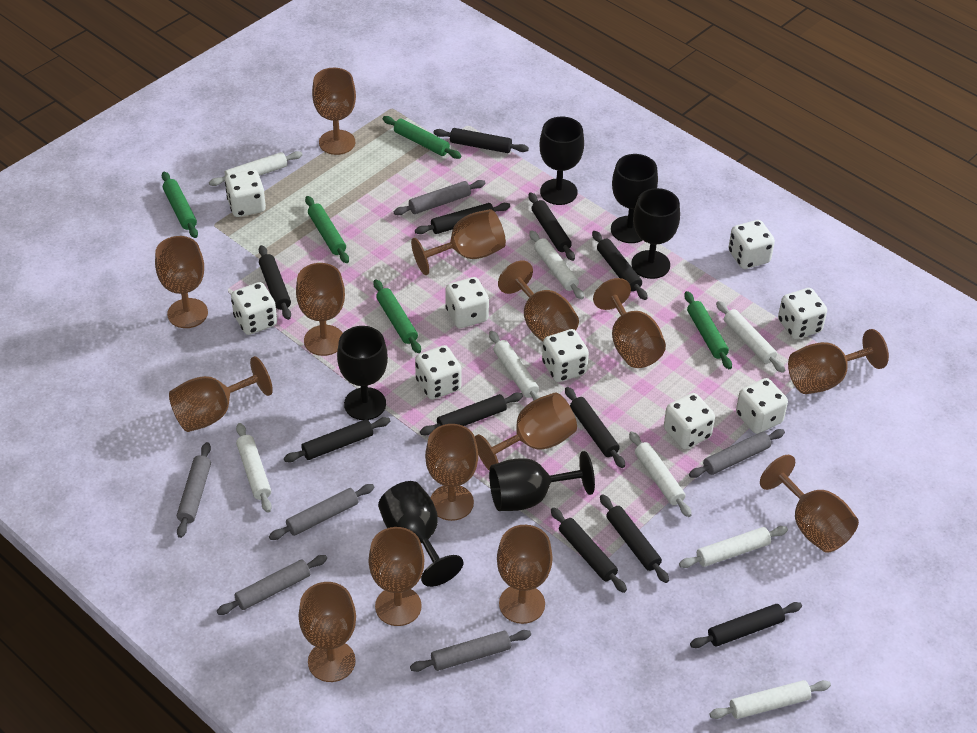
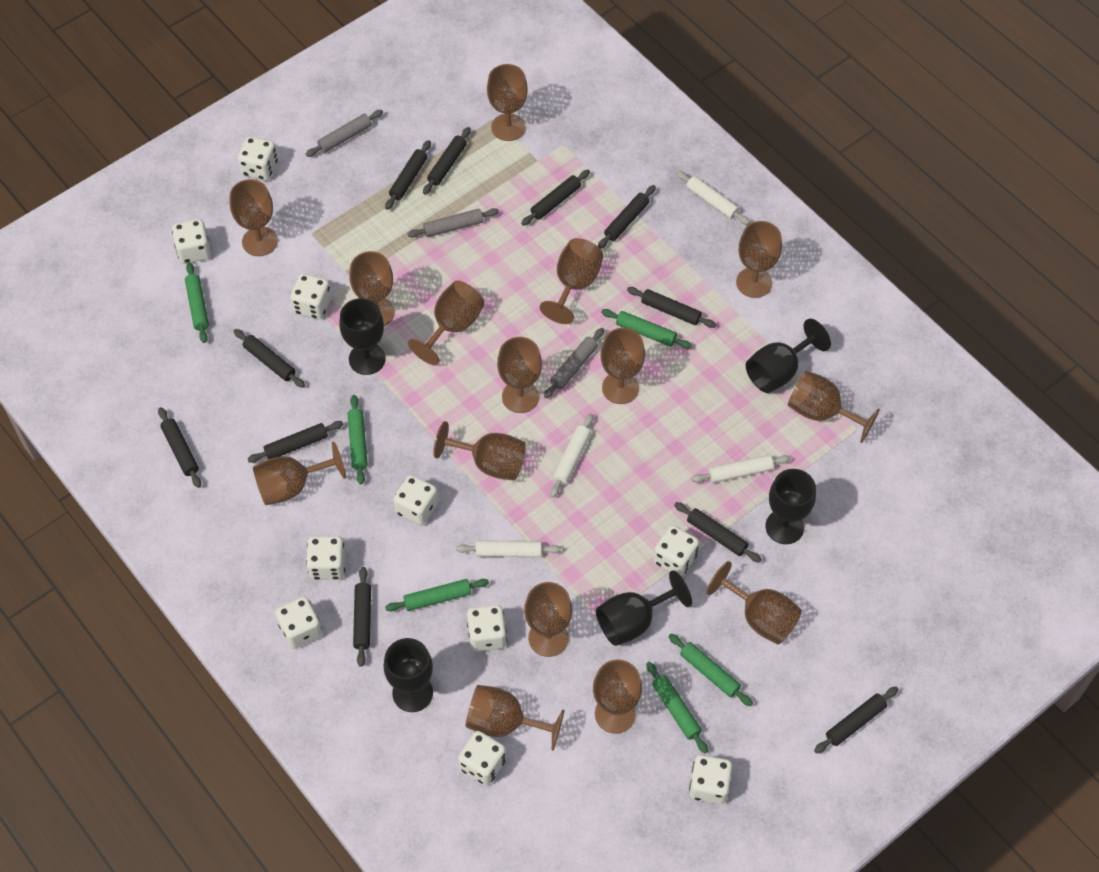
black goblet: [337,326,388,420] [378,481,463,587] [489,451,595,511] [540,117,584,205] [611,154,658,243] [631,188,680,279] = 6 -> [339,298,386,375] [384,638,433,712] [596,570,692,646] [746,319,831,393] [765,469,816,544] = 5
brown goblet: [155,236,208,328] [169,356,273,432] [296,263,345,356] [299,582,356,682] [312,68,356,155] [369,527,424,626] [411,209,506,275] [425,424,478,521] [475,392,577,470] [497,525,553,624] [498,260,579,342] [593,278,666,368] [760,455,859,553] [788,329,889,394] = 14 -> [230,179,278,256] [253,442,346,505] [349,251,395,326] [408,281,485,365] [433,421,526,480] [466,685,565,751] [487,64,528,141] [497,337,542,413] [524,582,572,657] [540,238,603,324] [593,660,642,733] [600,328,645,404] [706,561,802,644] [736,221,782,298] [788,371,880,443] = 15
green rolling pin: [162,171,198,238] [305,196,349,263] [373,279,421,353] [383,116,461,159] [684,291,732,369] = 5 -> [185,262,209,343] [348,395,368,484] [385,579,489,611] [601,309,692,349] [646,662,708,753] [668,634,753,706] = 6
grey rolling pin: [177,442,211,538] [217,555,327,615] [269,484,375,540] [394,180,485,215] [410,630,531,672] [689,429,785,478] = 6 -> [306,110,383,157] [407,208,499,238] [544,328,604,399] = 3
white dice: [225,169,266,217] [231,282,277,335] [415,345,462,400] [445,277,489,328] [542,329,589,382] [664,393,715,449] [728,220,775,269] [736,378,788,434] [778,288,827,339] = 9 -> [172,219,211,264] [238,137,278,181] [275,597,322,649] [290,274,332,319] [306,536,346,580] [393,475,438,525] [458,731,506,785] [467,605,507,652] [653,525,699,577] [689,755,732,804] = 10
white rolling pin: [209,151,302,186] [236,423,272,513] [489,331,540,401] [529,231,584,299] [629,431,692,517] [679,526,788,568] [709,680,831,719] [716,301,785,373] = 8 -> [456,540,561,557] [550,413,593,498] [676,171,750,225] [691,455,790,483] = 4

